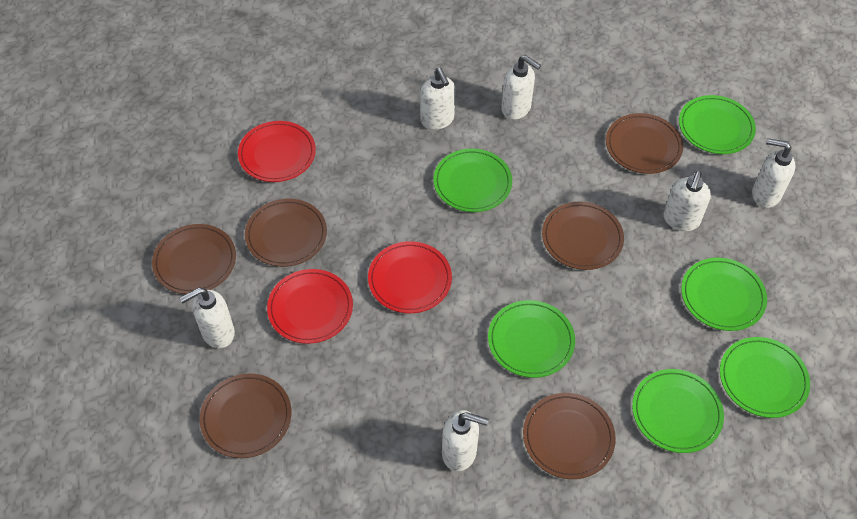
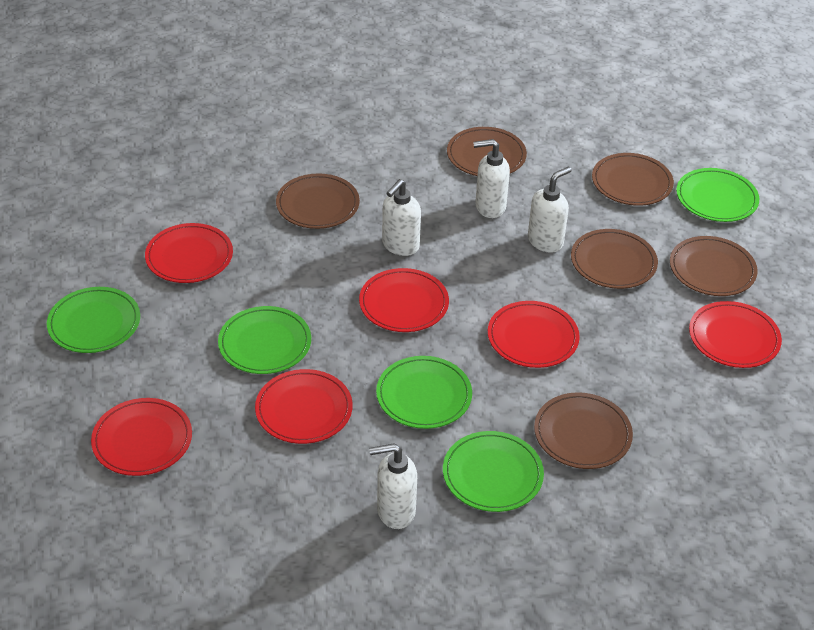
green plate: [433,149,512,212] [488,300,575,378] [632,369,724,453] [679,95,756,154] [681,258,767,331] [720,337,810,418] = 6 -> [47,287,140,353] [218,306,311,374] [376,356,472,429] [443,431,544,512] [676,168,759,222] = 5
red plate: [238,121,316,182] [267,269,353,344] [368,241,452,313] = 3 -> [91,398,192,476] [145,223,233,283] [255,369,353,444] [359,268,449,332] [488,301,580,368] [689,301,782,368] = 6
white soap dispenser: [180,287,235,348] [420,68,455,130] [442,410,489,471] [501,55,541,120] [663,171,711,231] [752,138,796,208] = 6 -> [369,443,417,529] [382,179,421,256] [473,139,510,218] [528,167,572,253] = 4

